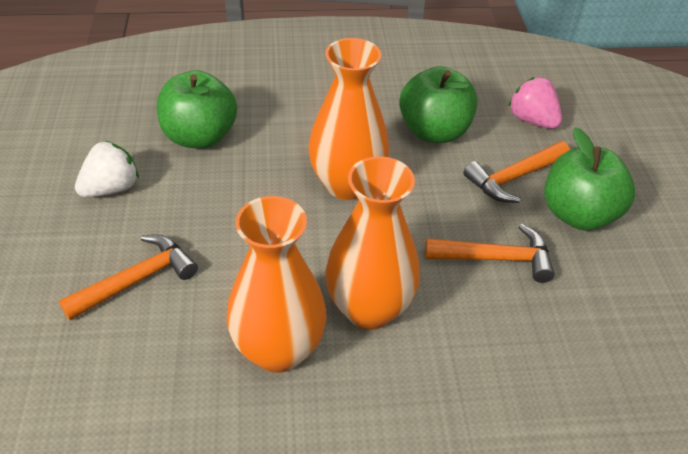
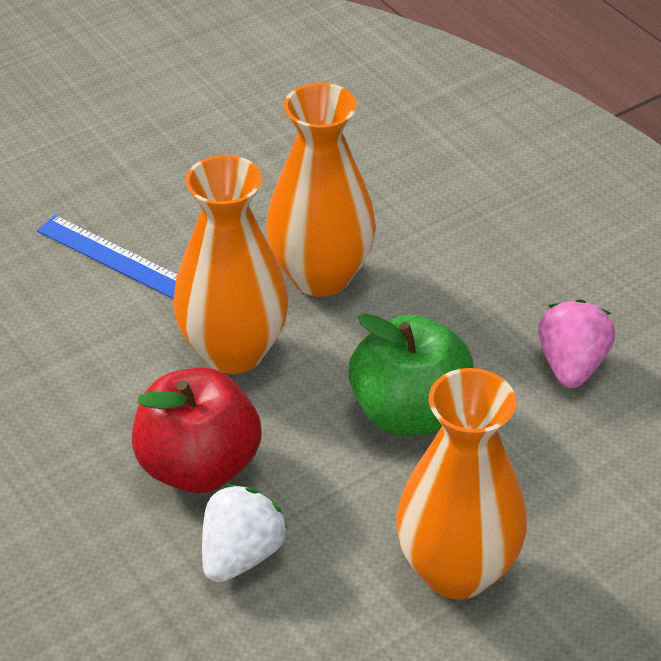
blue ruler: none = 0 -> [37,215,177,299] = 1
green apple: [157,70,237,149] [399,66,478,143] [544,127,635,230] = 3 -> [349,313,474,436] = 1
orange hammer: [59,234,198,320] [425,224,555,283] [463,141,570,203] = 3 -> none = 0
red apple: none = 0 -> [132,368,262,493] = 1

